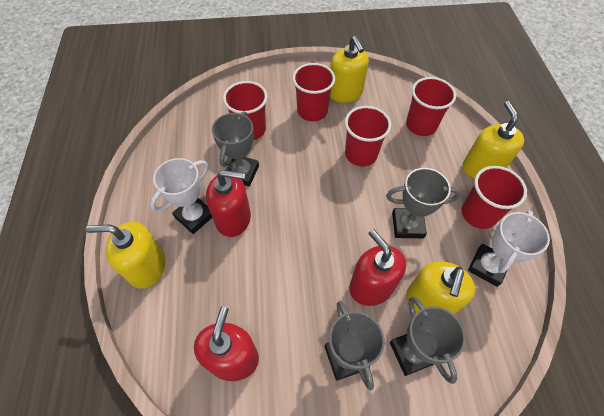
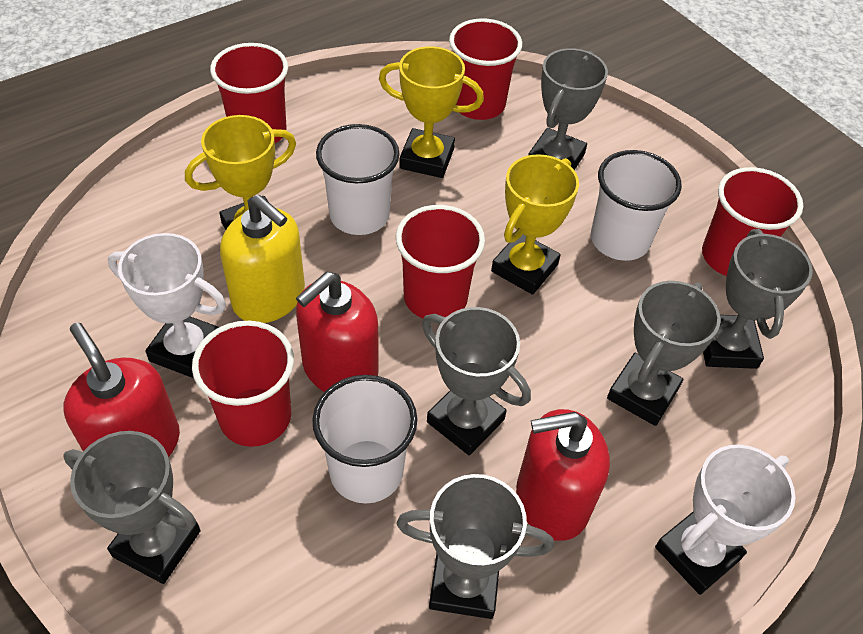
grey trophy: [212,111,259,187] [325,301,385,390] [386,168,461,238] [390,296,466,384] = 4 -> [63,431,201,584] [397,474,554,619] [422,307,531,455] [528,48,608,170] [607,281,721,426] [703,229,813,369] = 6
white cup: none = 0 -> [312,375,417,503] [316,124,399,235] [591,150,682,261] = 3
yellow soap dispenser: [86,222,166,289] [330,36,369,103] [406,261,475,314] [463,101,524,179] = 4 -> [220,194,305,323] = 1
yellow trophy: none = 0 -> [185,115,296,230] [379,46,484,178] [491,154,579,295] = 3

